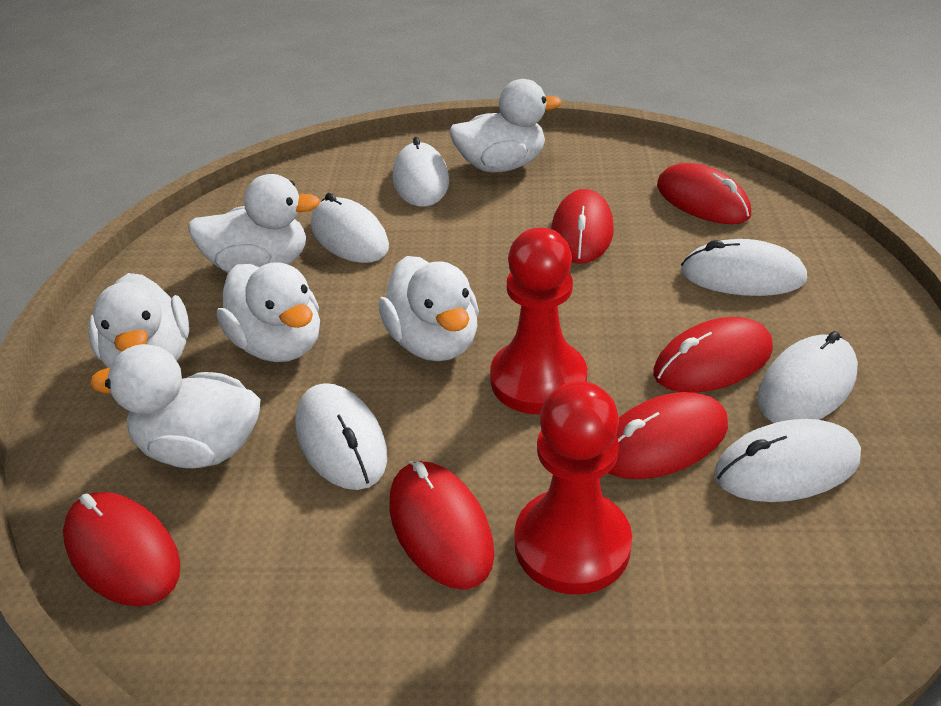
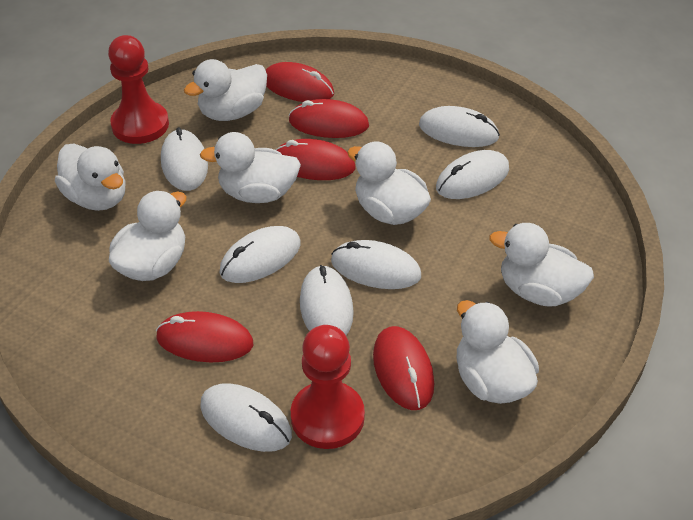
red mouse: [63,492,180,607] [389,461,494,590] [551,189,614,264] [608,392,728,479] [653,317,773,393] [657,163,751,224] = 6 -> [156,311,253,362] [266,62,334,102] [275,139,355,180] [288,99,369,138] [373,326,434,410] = 5
white duck: [88,273,189,368] [90,344,260,468] [188,174,321,273] [217,262,320,362] [379,256,479,361] [449,79,562,172] = 6 -> [55,144,125,211] [109,191,186,281] [184,59,267,121] [200,132,301,203] [347,141,431,225] [457,300,539,404] [489,223,594,306] = 7
white mouse: [295,383,387,490] [311,193,389,263] [393,137,449,207] [681,239,807,296] [714,419,861,502] [757,331,858,423] = 6 -> [161,127,208,191] [200,383,292,452] [220,226,301,283] [300,265,354,335] [331,240,421,289] [419,106,500,147] [436,150,509,199] = 7

